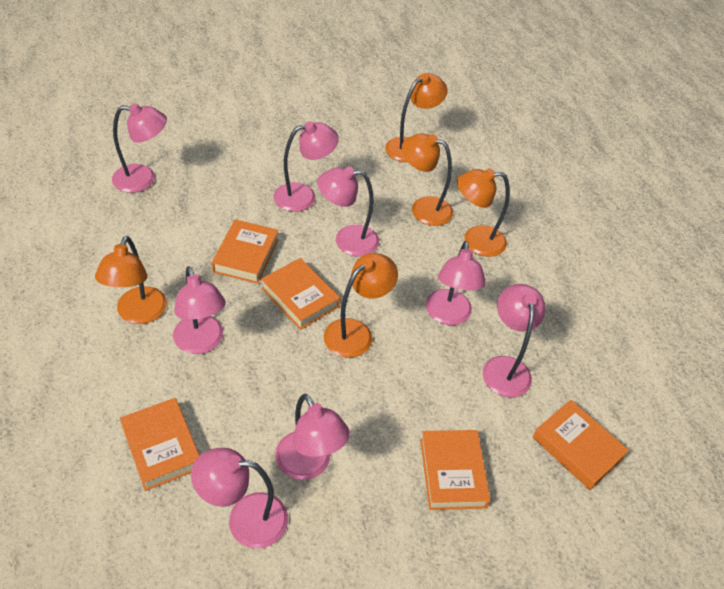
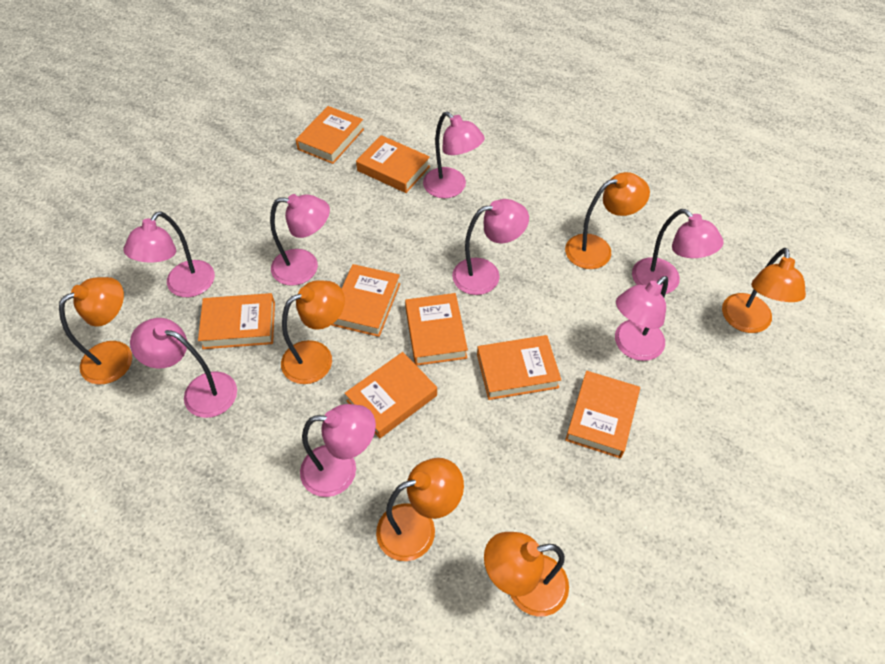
orange book: [120,398,199,491] [212,219,279,284] [261,258,340,330] [420,430,491,510] [533,400,629,490] = 5 -> [198,293,275,349] [296,106,364,164] [332,264,400,337] [345,352,437,438] [356,135,430,193] [405,293,468,366] [477,335,561,400] [565,371,640,458] = 8
orange lamp: [95,236,167,324] [324,253,398,358] [385,73,448,162] [402,133,453,226] [457,168,510,257] = 5 -> [59,277,132,384] [281,280,345,384] [376,458,464,561] [484,532,569,617] [565,172,650,269] [722,248,806,333] = 6

